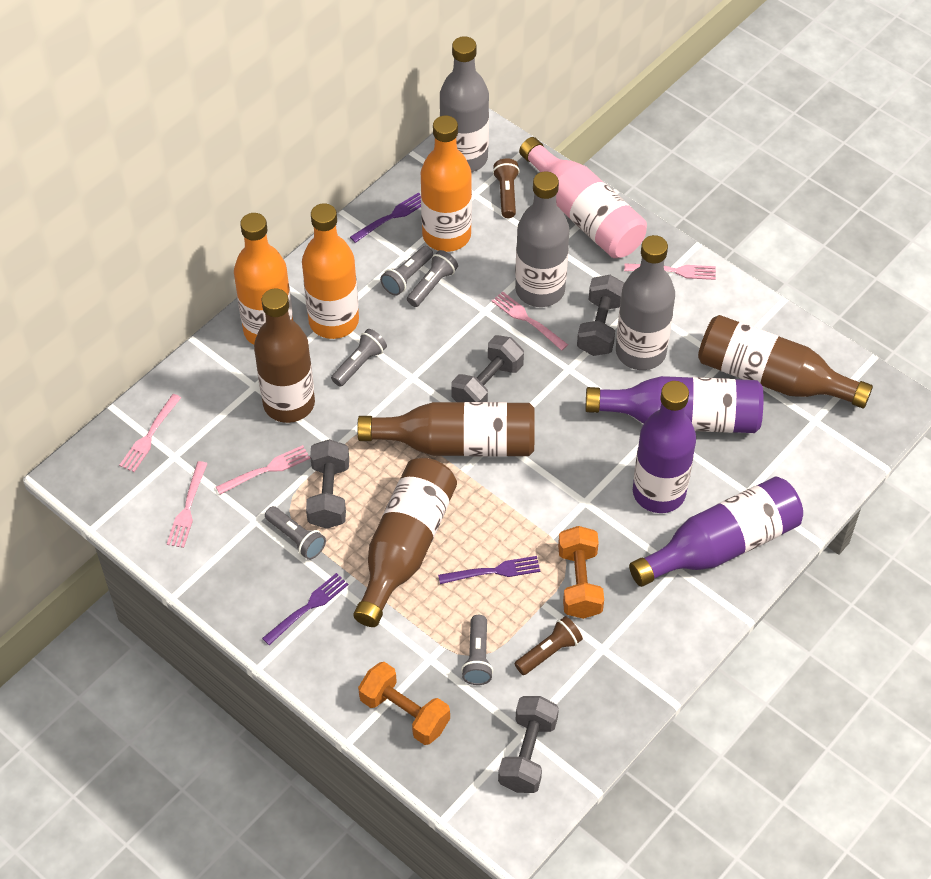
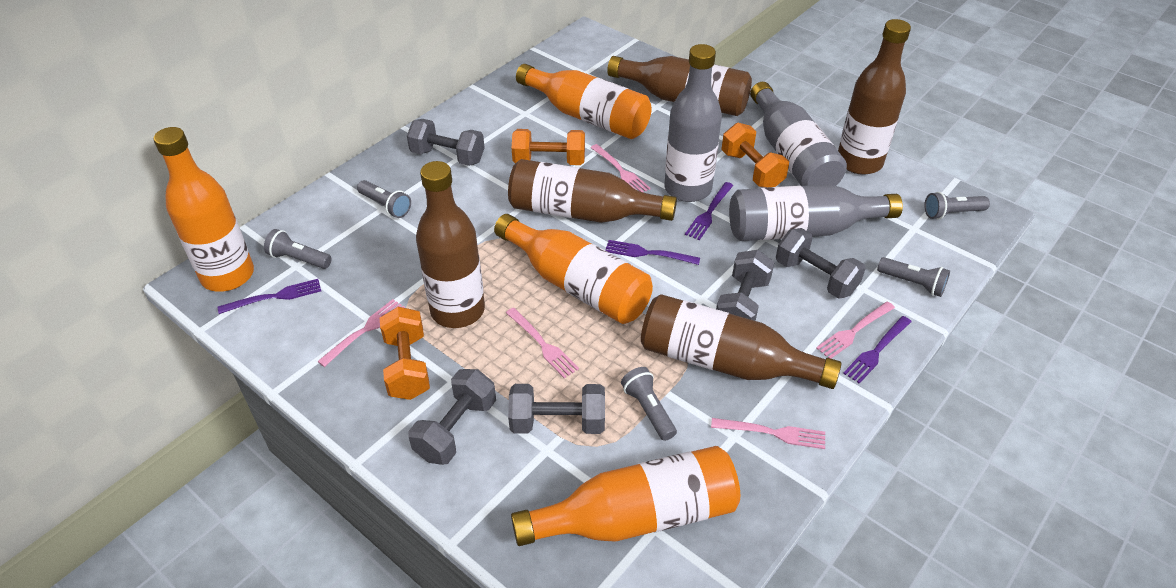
brown bottle: [254,288,315,423] [353,458,457,627] [357,402,535,457] [698,315,873,408] = 4 -> [416,161,485,328] [508,159,677,223] [607,56,752,116] [641,294,841,389] [838,19,911,175] = 5
brown flashlight: [493,158,520,218] [515,616,583,675] = 2 -> none = 0
grey dumbbell: [306,439,349,529] [451,335,524,402] [498,696,559,793] [577,275,624,356] = 4 -> [407,119,485,166] [408,369,496,465] [508,384,605,434] [716,250,775,321] [776,228,866,299] = 5
orange bottle: [234,213,293,345] [302,203,359,339] [421,116,472,252] = 3 -> [154,127,254,292] [494,214,653,324] [511,446,740,546] [516,64,652,139] = 4
orange dumbbell: [358,662,450,745] [558,526,604,619] = 2 -> [380,307,430,400] [512,129,585,165] [721,123,789,188] = 3
pink bottle: [519,137,647,258] = 1 -> none = 0
purple bottle: [585,376,763,433] [629,477,803,587] [633,381,696,513] = 3 -> none = 0
purple fork: [262,573,348,645] [350,192,421,243] [438,556,540,584] = 3 -> [218,279,321,314] [605,240,700,265] [685,182,734,240] [843,316,912,384] = 4

